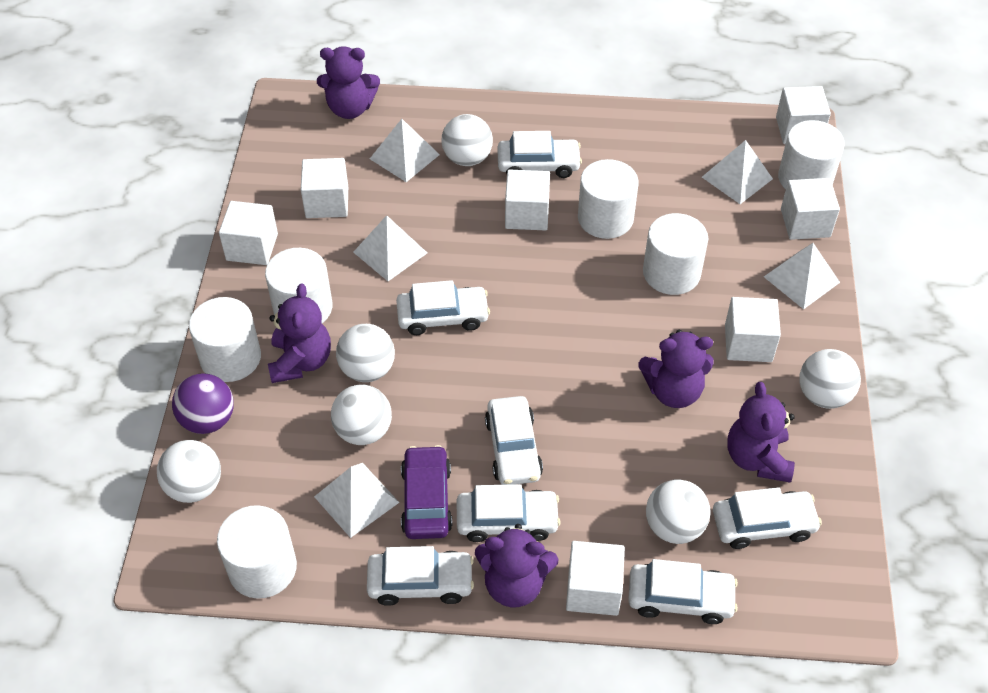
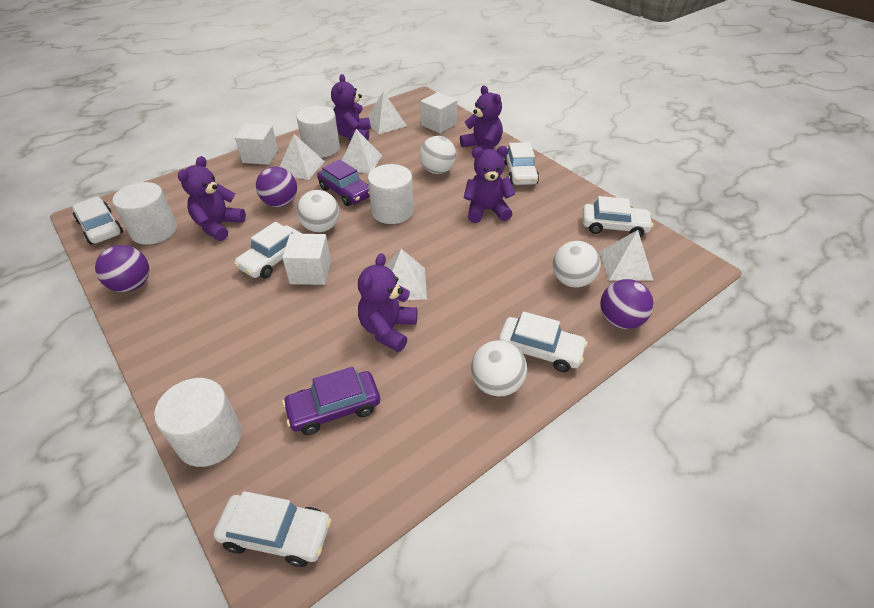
purple ball: [172,373,234,434] = 1 -> [95,245,149,292] [256,166,297,207] [600,279,653,329] = 3
purple car: [401,445,452,539] = 1 -> [282,367,380,435] [317,160,370,206] = 2
white ball: [157,440,221,503] [331,385,392,445] [336,324,395,382] [442,114,493,166] [646,479,711,544] [799,349,861,409] = 6 -> [297,190,339,232] [419,136,456,174] [471,340,527,397] [553,241,601,288] = 4
white car: [367,546,474,606] [396,280,490,335] [457,484,561,542] [485,396,543,485] [497,131,582,178] [628,559,738,624] [713,487,822,549] = 7 -> [72,197,123,245] [213,491,332,567] [234,222,303,278] [498,311,588,372] [503,142,539,185] [582,196,653,237] = 6
white cube: [219,201,278,265] [301,158,348,218] [505,170,550,230] [566,541,625,616] [725,297,781,362] [776,86,831,144] [781,178,840,240] = 7 -> [235,123,278,165] [282,234,331,285] [420,92,457,133] = 3
white cylinder: [189,297,261,382] [217,505,297,599] [265,248,332,323] [578,159,639,239] [643,213,708,295] [778,120,845,189] = 6 -> [112,182,177,245] [154,378,241,467] [297,106,340,158] [368,164,413,224] = 4

